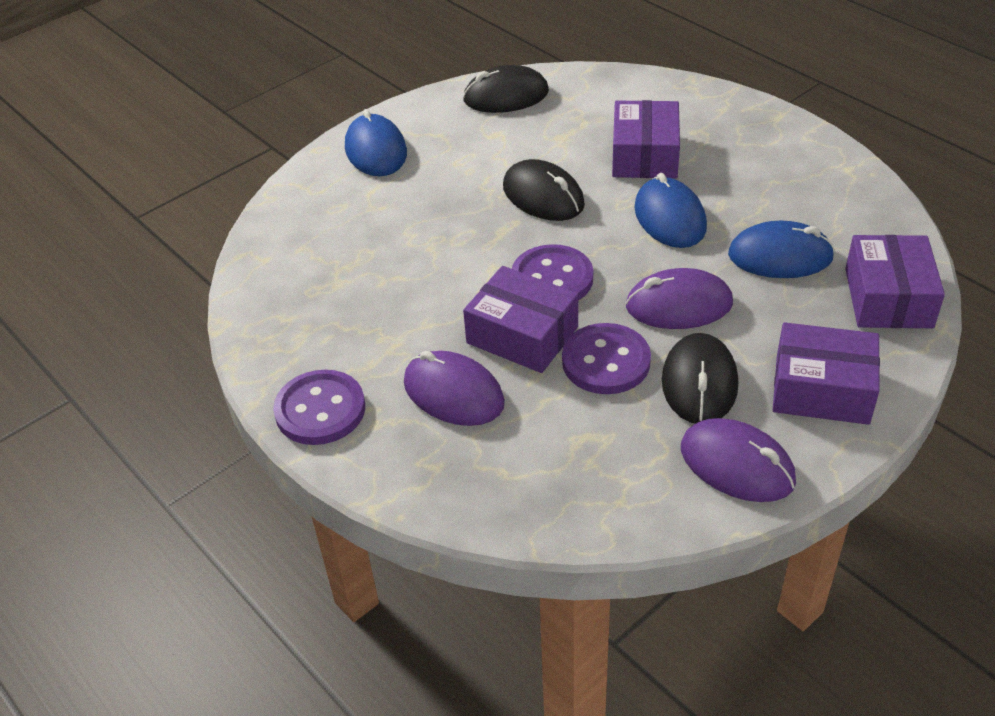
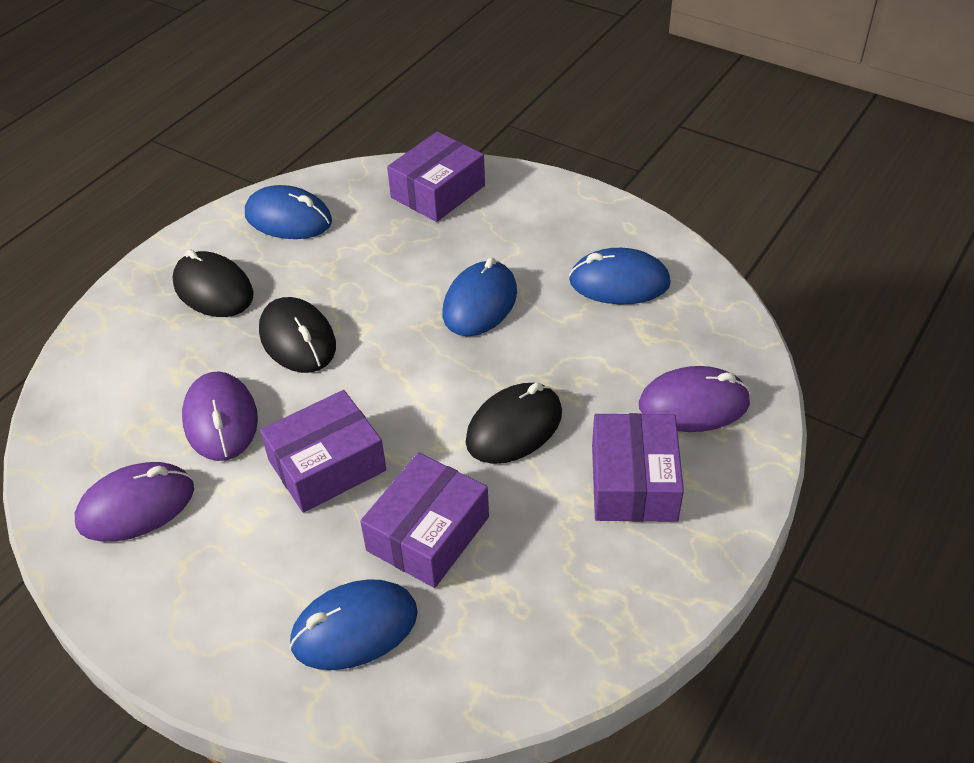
blue mouse: [345,109,407,176] [634,173,707,248] [728,221,835,278] = 3 -> [245,185,332,239] [290,579,418,670] [443,257,517,336] [569,248,671,304] = 4
purple button: [273,370,365,445] [512,244,593,301] [562,323,651,394] = 3 -> none = 0

